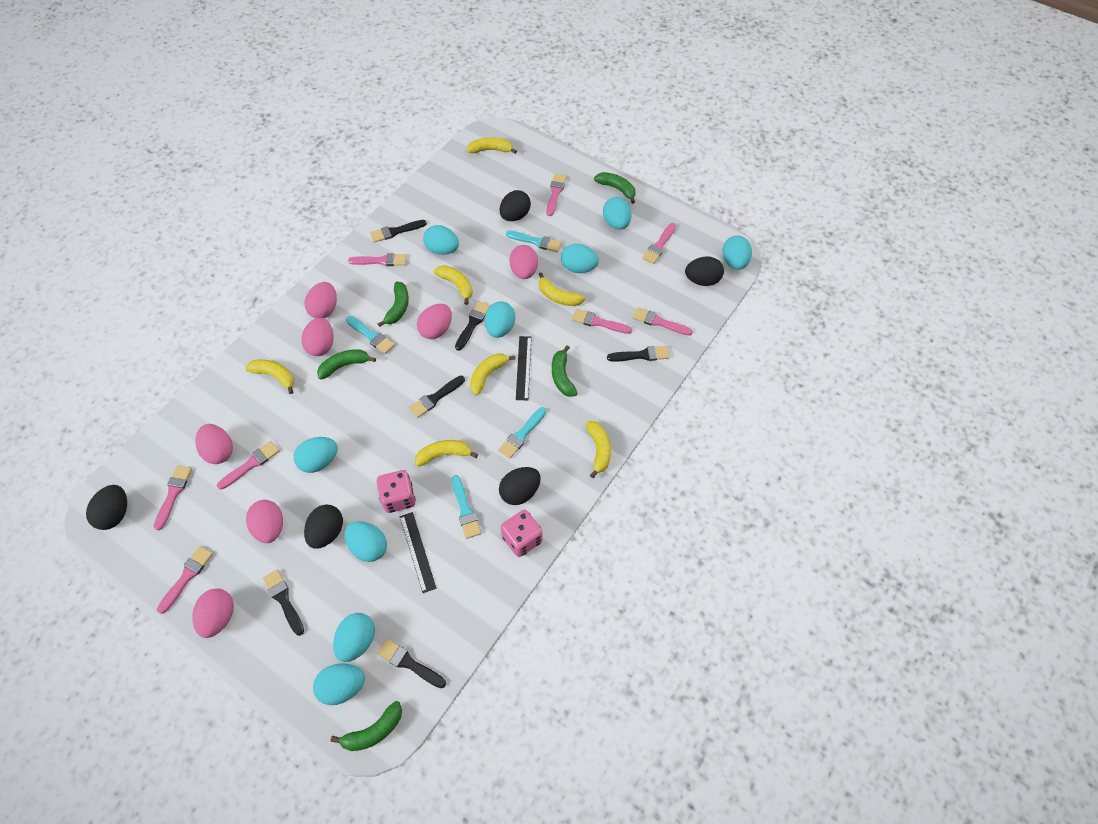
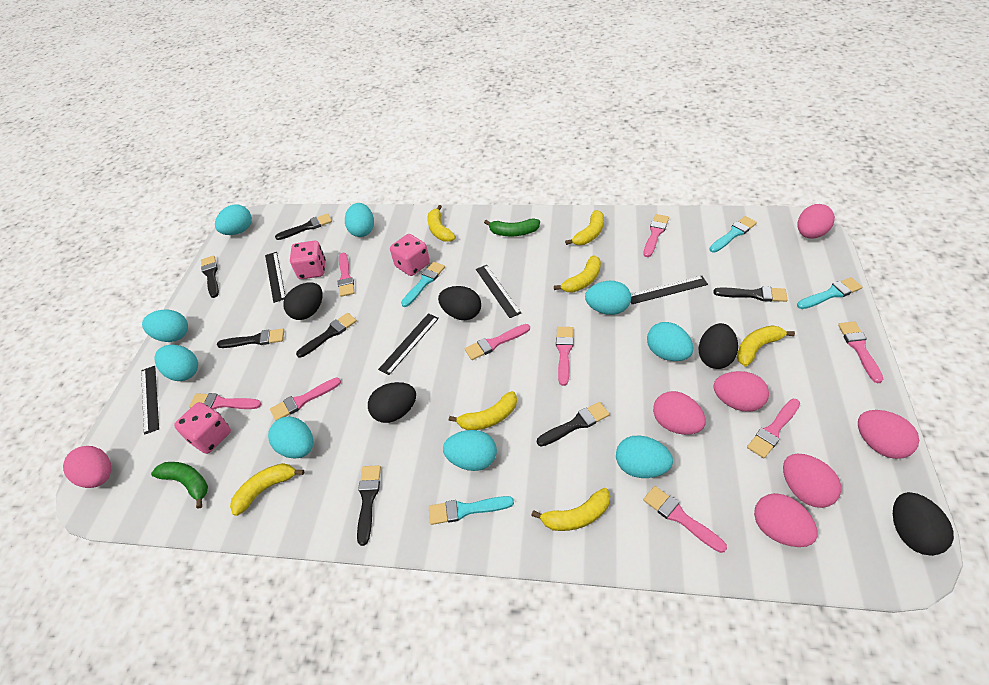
black brush: [263,569,304,636] [370,220,427,243] [377,639,446,688] [409,376,465,418] [455,301,490,351] [607,346,670,362] = 6 -> [201,256,219,298] [217,329,284,348] [275,213,332,240] [296,313,357,358] [357,465,381,546] [537,402,610,447] [713,286,788,302] = 7
black ruler: [400,512,436,593] [516,336,532,400] = 2 -> [141,366,159,435] [265,252,285,303] [378,313,439,375] [476,265,521,318] [631,276,708,304] = 5
green banana: [317,349,376,380] [331,701,402,751] [378,282,409,327] [552,345,577,397] [594,172,635,204] = 5 -> [151,462,208,509] [484,218,540,236] = 2
pink brush: [154,465,192,530] [157,546,213,614] [217,441,279,490] [348,253,407,266] [546,174,567,216] [572,309,632,334] [633,307,693,336] [643,223,676,264] = 8 -> [189,393,261,410] [270,377,341,421] [338,253,355,297] [465,324,530,360] [556,327,574,386] [643,214,669,257] [643,486,727,553] [747,399,800,458] [838,321,883,383] = 9
pink dice: [377,470,415,513] [501,510,543,557] = 2 -> [174,402,231,454] [290,241,326,279] [390,234,430,276] = 3

